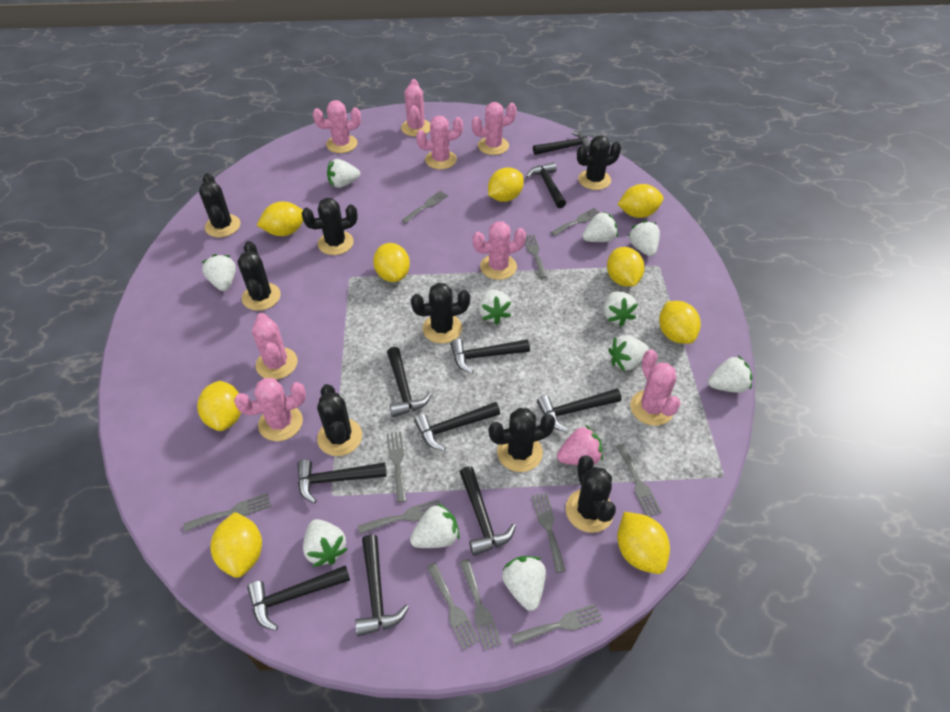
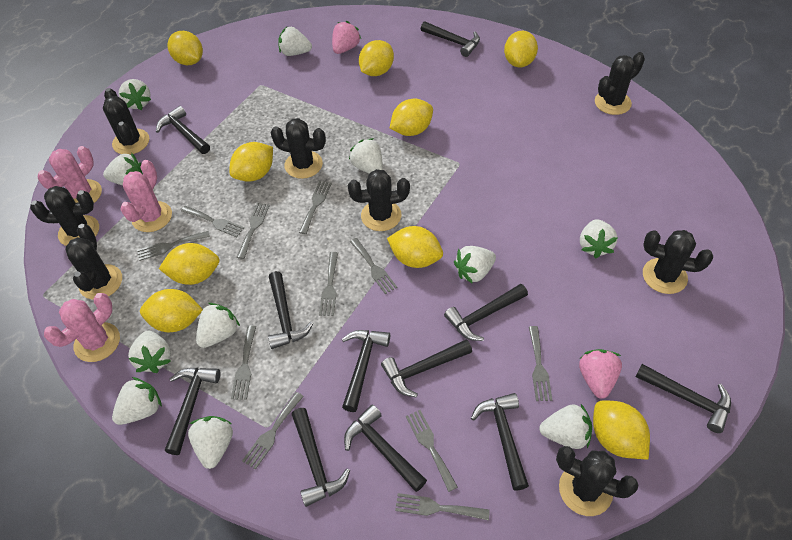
black hammer: [247,565,350,631] [297,459,387,504] [355,535,409,637] [387,347,432,417] [414,402,500,451] [450,339,530,374] [460,466,516,556] [526,162,566,208] [533,131,591,155] [537,388,622,432] = 10 -> [156,106,210,154] [165,368,221,455] [268,271,313,349] [292,408,350,507] [342,330,390,412] [344,404,427,492] [381,339,472,397] [421,21,480,57] [444,284,528,341] [471,393,529,491] [636,364,731,433] = 11
pink cactus: [234,378,306,441] [252,313,298,380] [313,100,361,153] [401,79,430,137] [416,116,463,169] [472,102,517,155] [473,221,526,280] [630,349,681,426] = 8 -> [38,146,102,203] [44,293,120,362] [120,160,172,232] = 3
pink strawberry: [557,425,603,465] = 1 -> [332,21,361,54] [579,349,622,399] = 2

